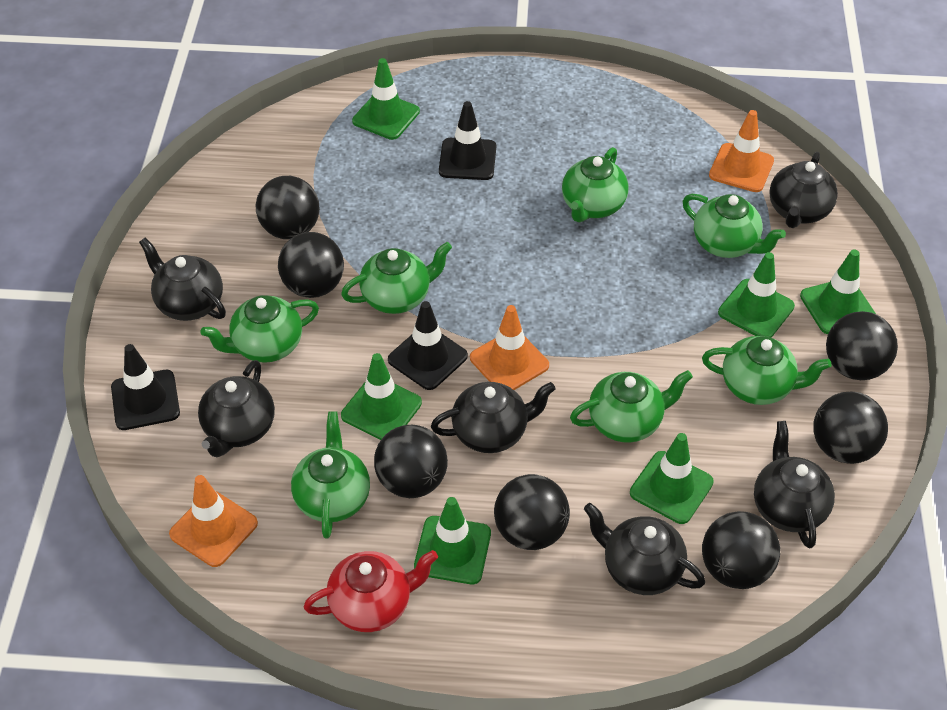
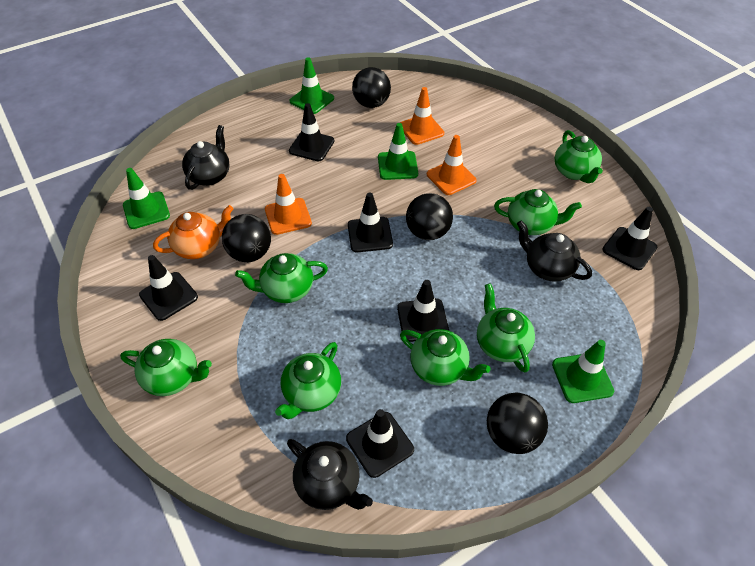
black ball: [256,176,320,239] [278,232,344,298] [374,425,448,498] [494,474,570,550] [702,511,780,589] [813,392,888,464] [826,311,898,380] = 7 -> [222,214,271,262] [352,67,391,108] [406,193,453,240] [487,393,548,454] = 4
black teapot: [139,238,226,321] [198,360,275,457] [431,382,556,453] [584,503,705,595] [754,421,835,549] [769,152,838,228] = 6 -> [182,125,230,190] [287,439,373,510] [517,220,592,282] = 3
black traffic cone: [111,344,180,430] [388,301,468,390] [439,101,496,180] = 3 -> [139,255,198,321] [289,103,334,161] [346,409,414,478] [348,192,393,252] [397,280,449,342] [602,207,657,270] = 6
green traffic cone: [341,353,422,440] [352,58,420,140] [414,497,491,584] [630,433,714,524] [718,252,795,338] [800,249,876,334] = 6 -> [123,168,170,229] [289,57,334,114] [378,123,418,180] [552,340,614,403] = 4
orange teapot: none = 0 -> [153,205,234,259] = 1
red teapot: [304,550,438,632] = 1 -> none = 0

